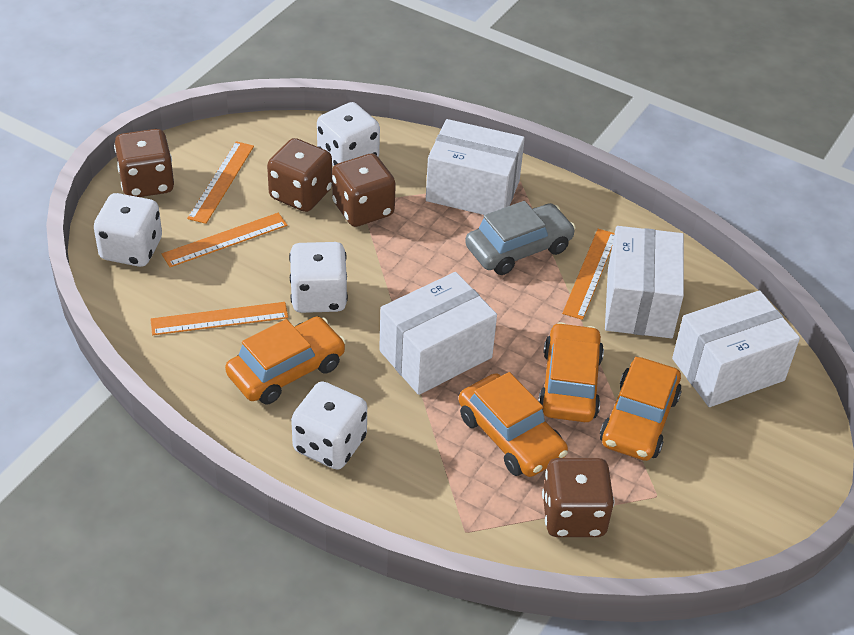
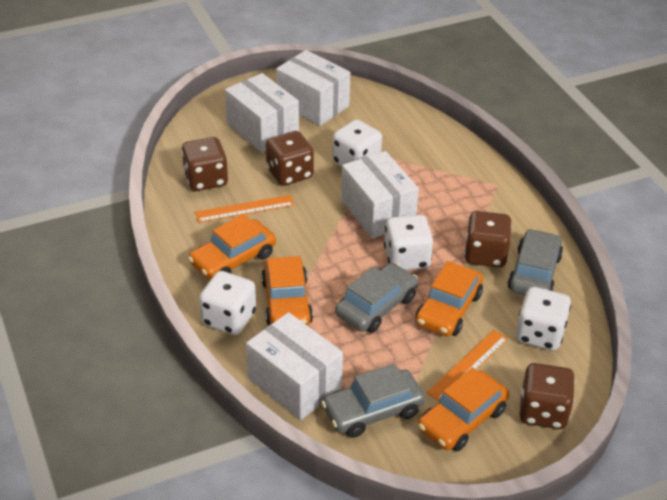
grey car: [465,201,576,275] = 1 -> [321,363,425,438] [335,263,418,333] [508,229,563,295] = 3
orange ruler: [150,302,288,335] [162,213,287,267] [187,141,254,224] [562,229,615,320] = 4 -> [195,195,295,223] [427,330,508,401] = 2

